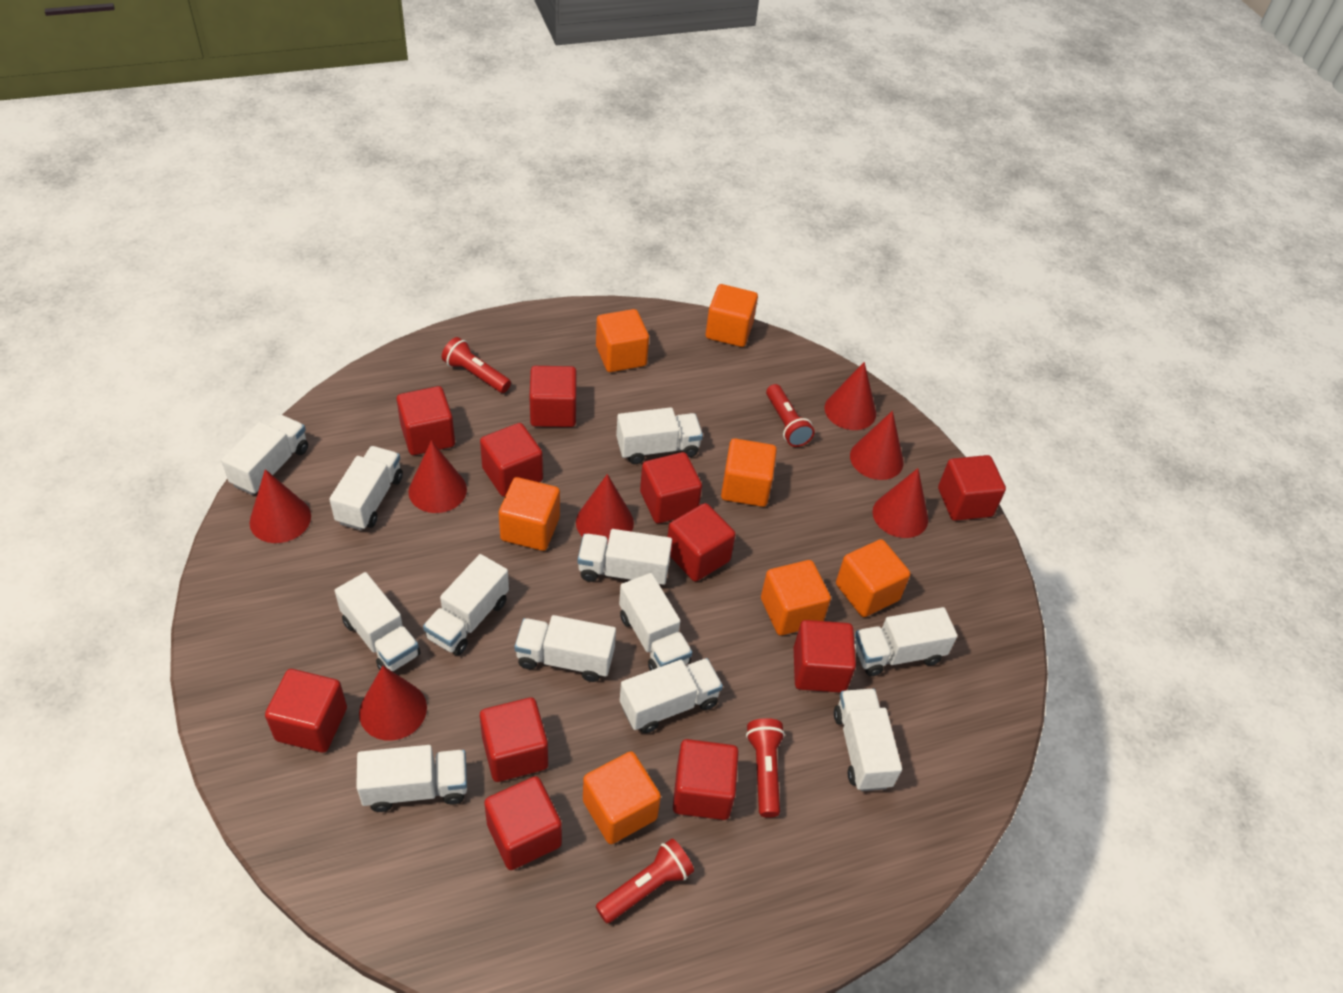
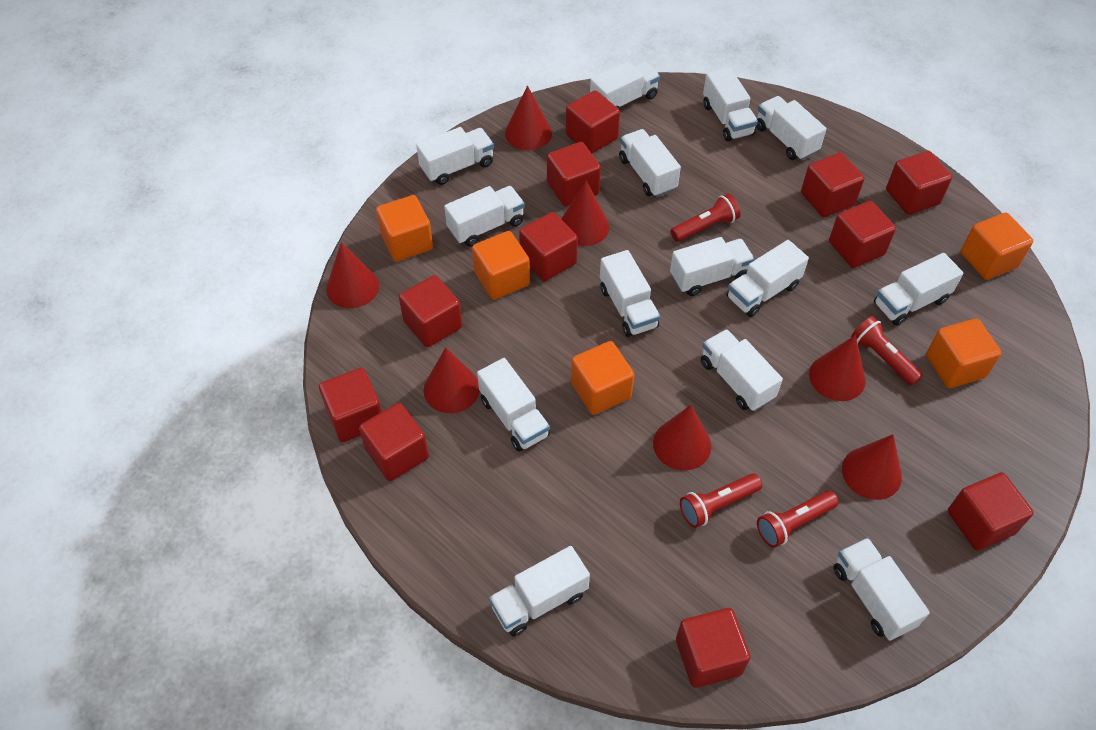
orange cube: [499,477,560,551] [583,751,661,844] [596,309,649,372] [706,284,758,347] [721,438,777,507] [761,560,831,635] [836,539,910,617] = 7 -> [376,195,433,262] [472,231,530,300] [571,341,634,415] [926,318,1002,388] [961,213,1033,280] = 5
white truck: [221,414,308,495] [329,446,403,530] [335,572,421,671] [356,745,467,812] [423,554,509,656] [514,615,616,682] [578,529,672,585] [616,407,703,464] [619,573,692,671] [620,658,723,733] [834,689,902,791] [854,607,958,676] = 12 -> [416,127,494,185] [444,186,525,247] [477,358,550,452] [489,546,590,636] [590,61,660,110] [600,250,660,337] [619,129,681,197] [670,237,754,296] [701,329,783,411] [703,67,758,141] [727,240,809,317] [756,96,827,160] [834,538,930,641] [874,253,963,326] = 14

